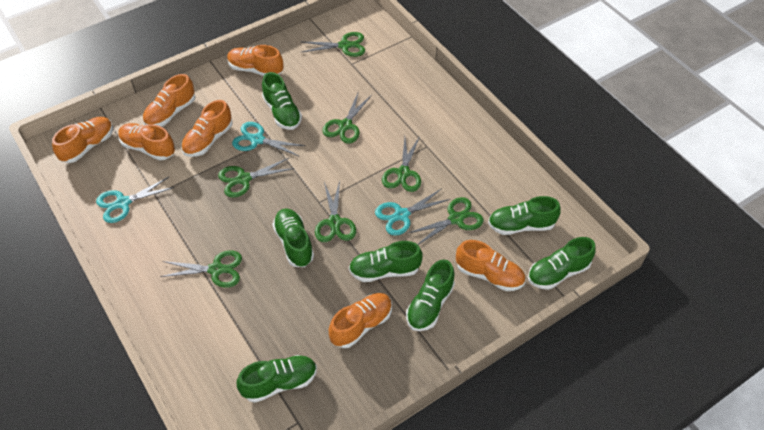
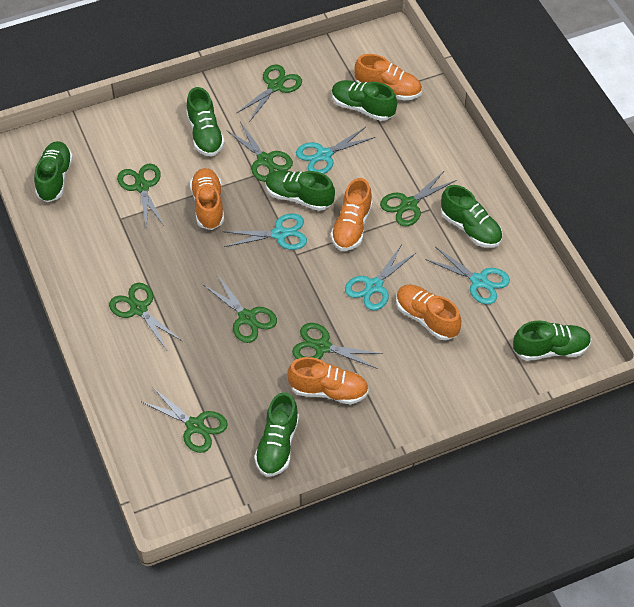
green scissors: [160,250,242,288] [218,158,294,198] [302,32,365,57] [315,180,356,242] [322,91,372,144] [382,136,421,192] [408,197,484,245] = 7 -> [109,283,182,350] [117,163,164,230] [140,388,228,453] [204,275,277,343] [226,122,293,182] [237,64,302,121] [292,323,383,369] [380,170,457,226] = 8
orange shoe: [52,117,113,163] [118,123,175,160] [143,74,195,127] [181,100,233,157] [227,45,283,76] [329,293,392,348] [456,240,525,291] = 7 -> [190,168,224,230] [287,357,369,405] [331,178,373,251] [354,54,422,101] [396,285,461,340] = 5
turquoise scissors: [96,177,175,223] [232,122,306,157] [375,189,451,236] = 3 -> [222,213,307,250] [296,127,375,174] [345,244,417,311] [425,247,510,305] = 4

